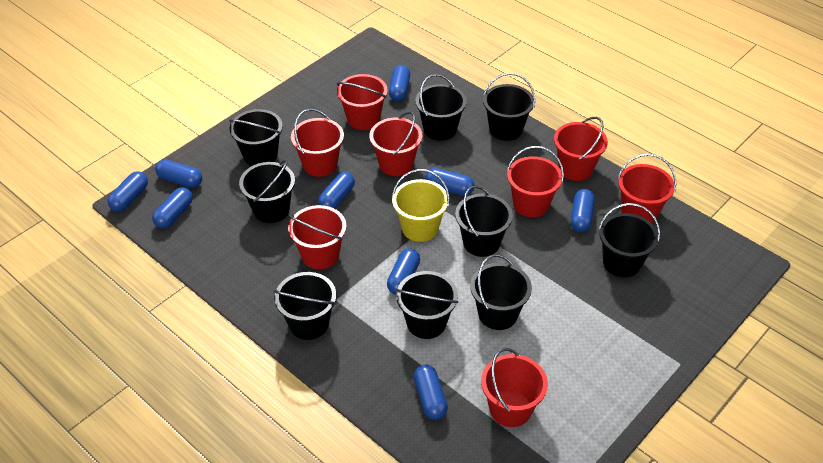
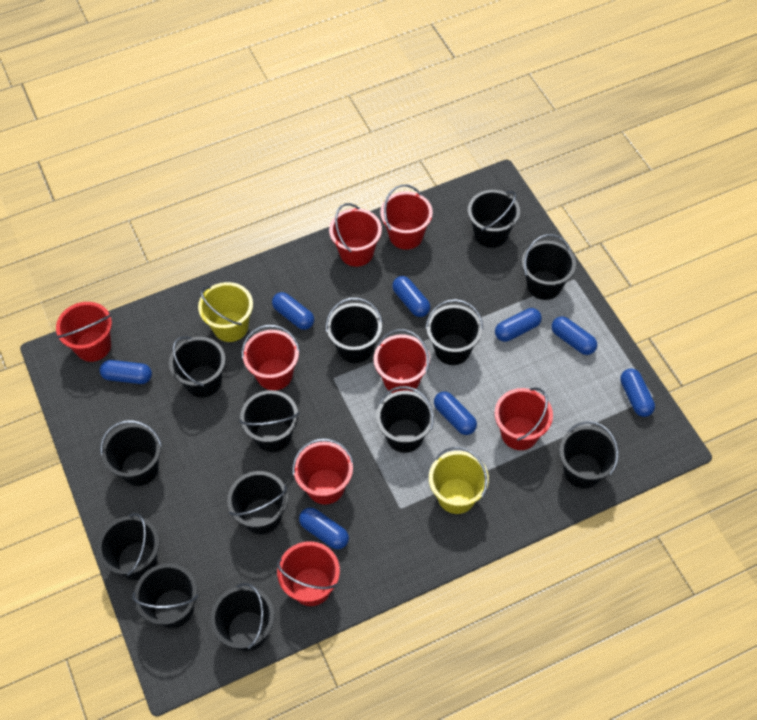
black bucket: [229,109,283,166] [239,160,295,223] [274,272,336,340] [396,271,458,339] [415,74,467,141] [455,186,513,257] [470,254,532,330] [483,73,535,141] [599,203,660,278] = 9 -> [97,513,160,580] [100,420,162,486] [132,563,198,628] [169,336,226,398] [210,583,275,651] [227,471,288,534] [239,390,299,452] [326,297,383,363] [376,386,434,453] [425,299,483,365] [468,190,520,248] [522,234,576,300] [559,421,619,489] = 13
blue capsule: [108,171,148,212] [152,187,193,228] [155,160,202,188] [318,172,355,209] [387,249,420,294] [389,65,410,101] [414,365,448,420] [425,168,475,195] [571,189,595,232] = 9 -> [100,360,152,384] [272,292,314,330] [299,508,349,549] [392,276,430,317] [434,391,477,435] [495,308,542,342] [551,316,597,355] [620,368,655,417] = 8
yellow bucket: [392,169,450,242] = 1 -> [198,282,253,342] [429,447,489,514] = 2

